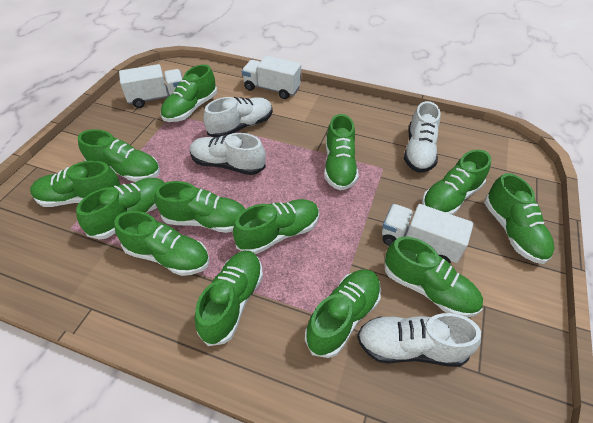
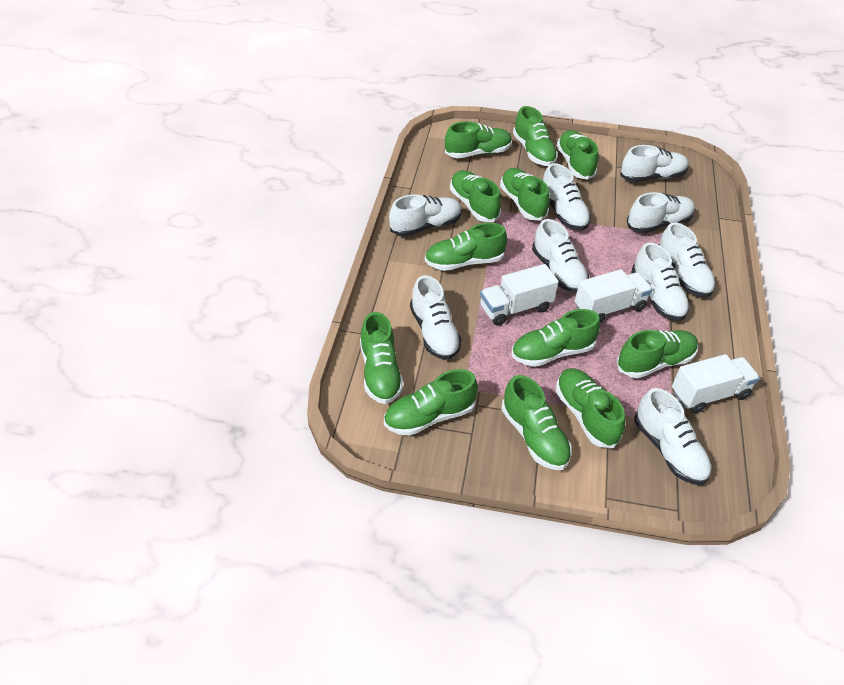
green shoe: [30,161,120,207] [76,178,164,240] [78,129,160,182] [114,211,209,276] [154,181,245,233] [161,64,217,122] [195,251,263,346] [233,199,319,254] [305,269,381,358] [325,114,359,191] [385,237,483,317] [422,149,491,215] [485,173,555,264] = 13 -> [360,312,404,404] [384,369,478,436] [425,223,507,271] [445,121,512,158] [450,170,501,222] [500,168,550,221] [502,375,572,470] [511,309,600,367] [513,106,558,166] [556,130,598,180] [556,368,625,448] [617,330,698,378] = 12
white shoe: [190,133,266,175] [203,97,273,138] [357,313,481,367] [404,101,441,173] = 4 -> [389,194,462,237] [410,275,462,360] [532,219,589,293] [543,163,591,230] [621,145,689,182] [627,192,695,233] [631,243,690,321] [634,388,712,485] [659,222,716,298] = 9

